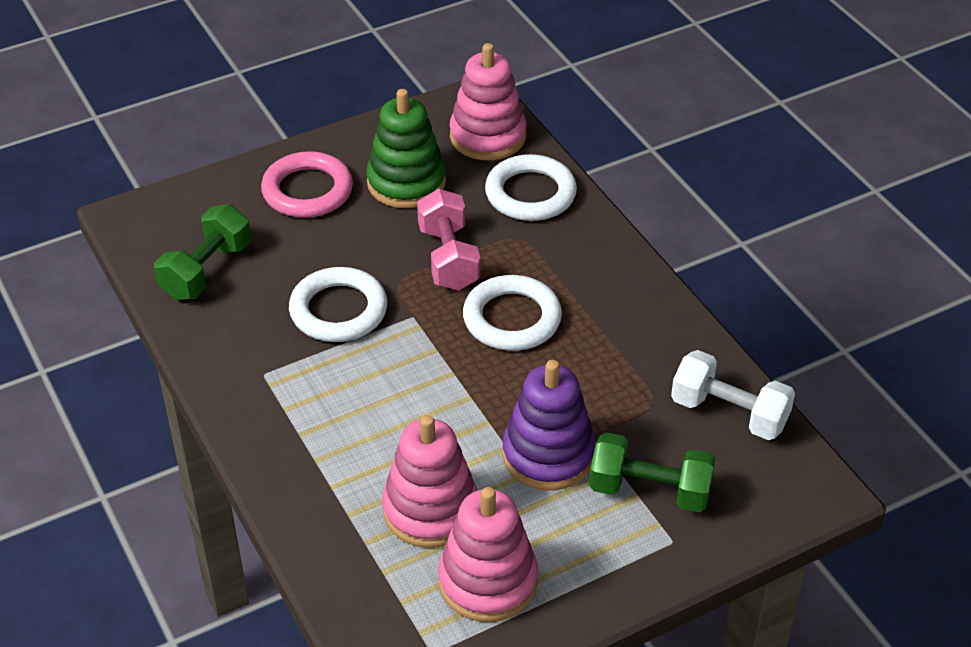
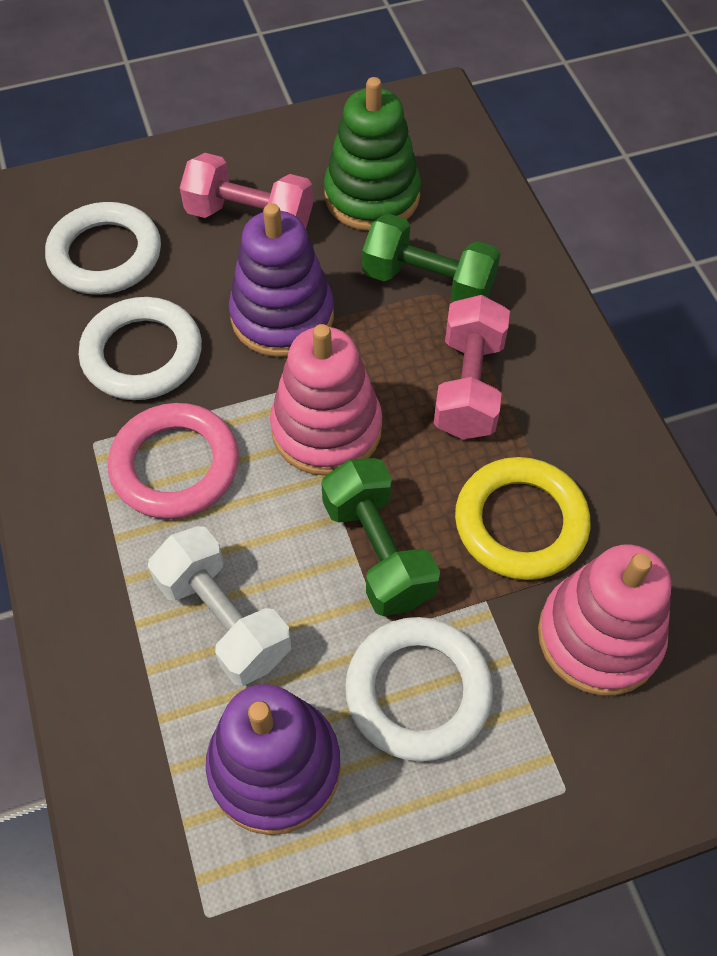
pink dumbbell: [417,189,481,291] = 1 -> [180,153,313,229] [434,295,510,439] = 2
pink stacking toy: [382,415,477,548] [438,487,538,622] [450,43,527,160] = 3 -> [270,324,382,476] [538,544,671,696] = 2
purple stacking toy: [502,360,596,491] = 1 -> [206,684,341,835] [229,203,334,357] = 2
yellow ring: none = 0 -> [455,457,590,580] = 1

